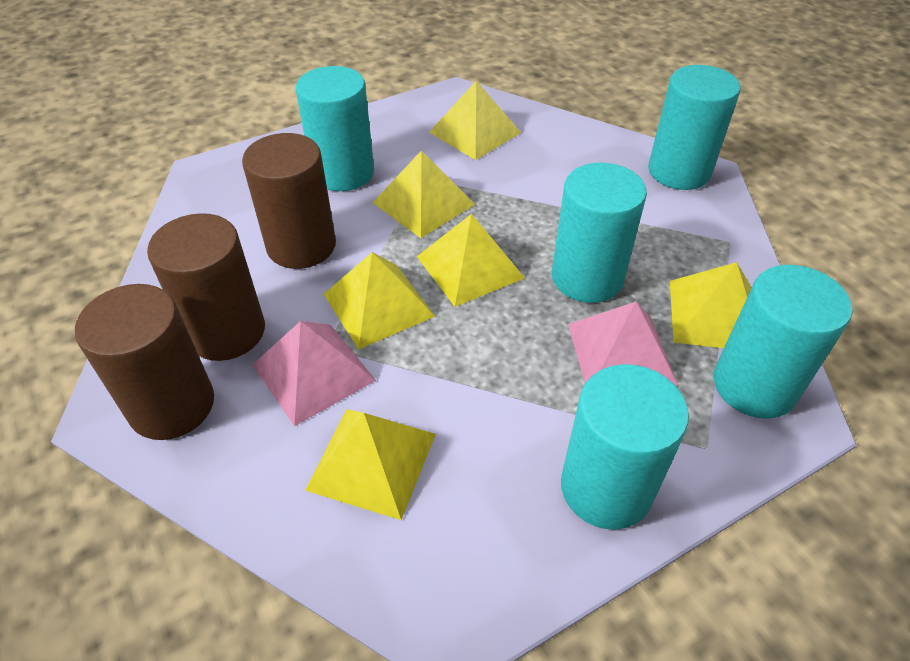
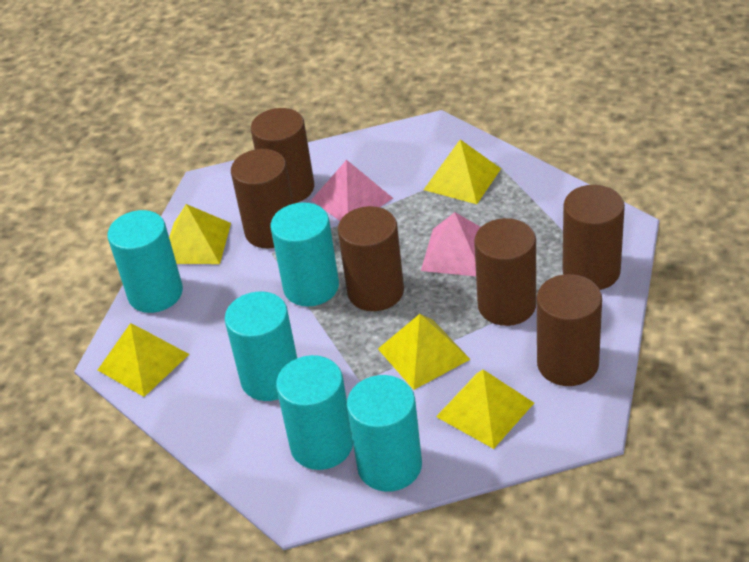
brown cylinder: [75,284,214,440] [147,213,265,361] [242,133,336,269] = 3 -> [231,149,294,248] [251,108,314,203] [338,206,404,311] [474,218,536,326] [537,274,602,386] [562,185,625,290] = 6
yellow pyramid: [305,409,436,520] [324,252,435,350] [373,150,475,238] [417,214,525,307] [429,81,521,160] [670,262,752,348] = 6 -> [98,323,189,397] [169,204,231,264] [378,314,471,390] [424,139,501,204] [436,370,534,449] = 5

